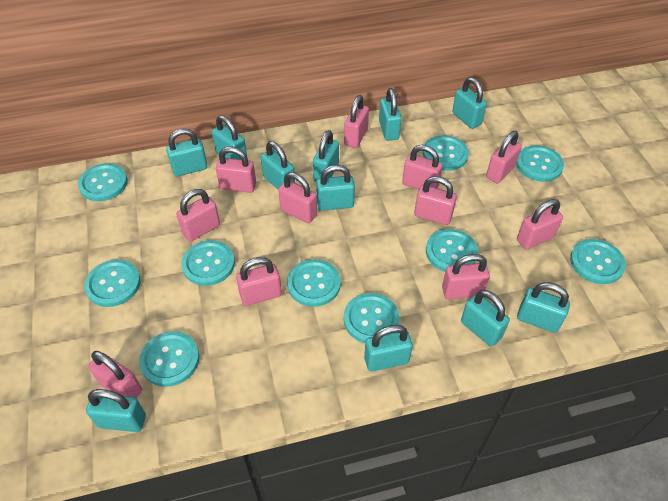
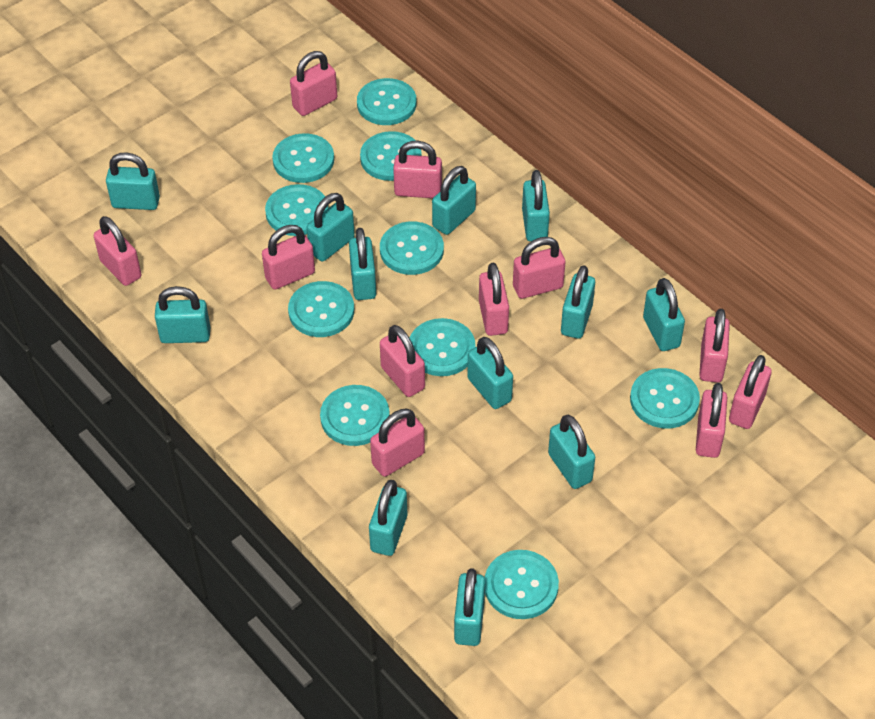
turquoise padlock: [86,389,146,432] [166,128,208,177] [212,115,247,160] [261,141,295,189] [313,130,339,182] [316,165,355,211] [364,325,413,372] [379,88,402,141] [452,77,487,129] [461,290,510,347] [517,282,570,333] = 11 -> [106,152,160,210] [155,286,210,343] [306,193,355,262] [349,228,376,300] [369,480,407,556] [432,166,476,235] [454,568,485,646] [467,337,513,409] [522,170,550,241] [548,415,595,489] [561,265,595,339] [643,278,685,351] = 12

